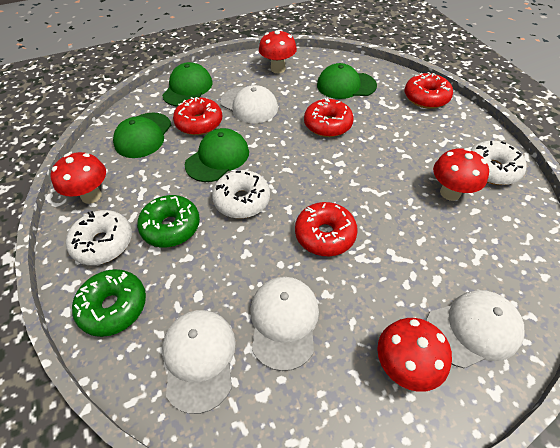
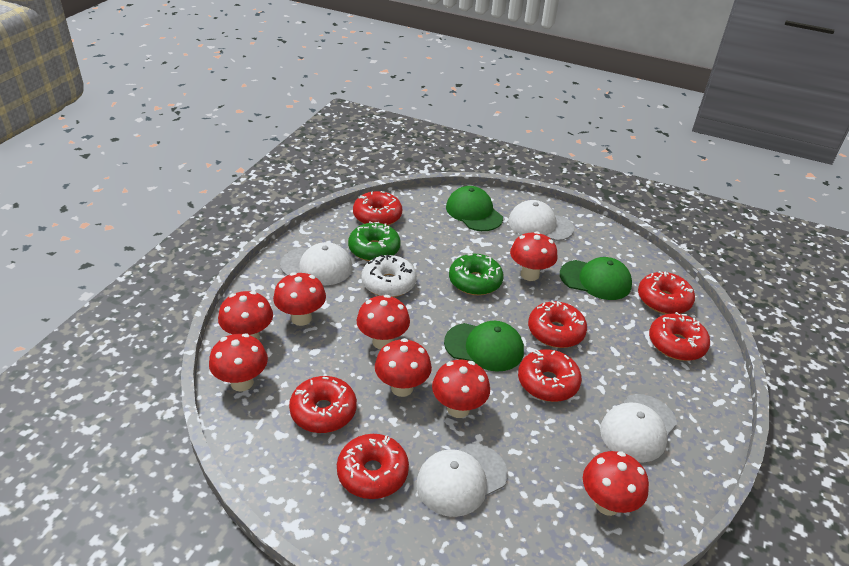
green cap: [113,113,171,158] [162,62,213,107] [185,128,249,182] [317,63,377,99] = 4 -> [444,321,524,372] [446,186,503,231] [560,257,632,300] = 3
red donut: [173,97,222,135] [295,202,358,256] [304,98,354,137] [405,72,453,109] = 4 -> [289,376,357,433] [337,434,409,499] [353,191,402,226] [518,349,582,402] [528,301,587,348] [638,271,695,314] [649,312,710,361] = 7
red mushroom: [51,152,106,204] [259,29,297,73] [377,318,452,392] [433,148,489,201] = 4 -> [209,333,268,392] [218,291,273,340] [273,272,326,326] [357,295,410,350] [375,338,432,397] [432,359,490,418] [510,231,558,281] [583,451,649,516] = 8
white donut: [66,210,132,265] [212,170,270,218] [471,141,527,185] = 3 -> [361,255,417,297] = 1

